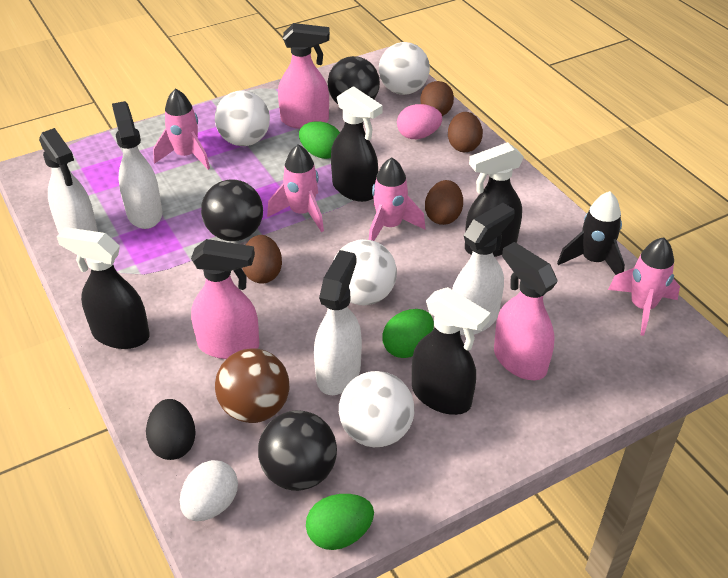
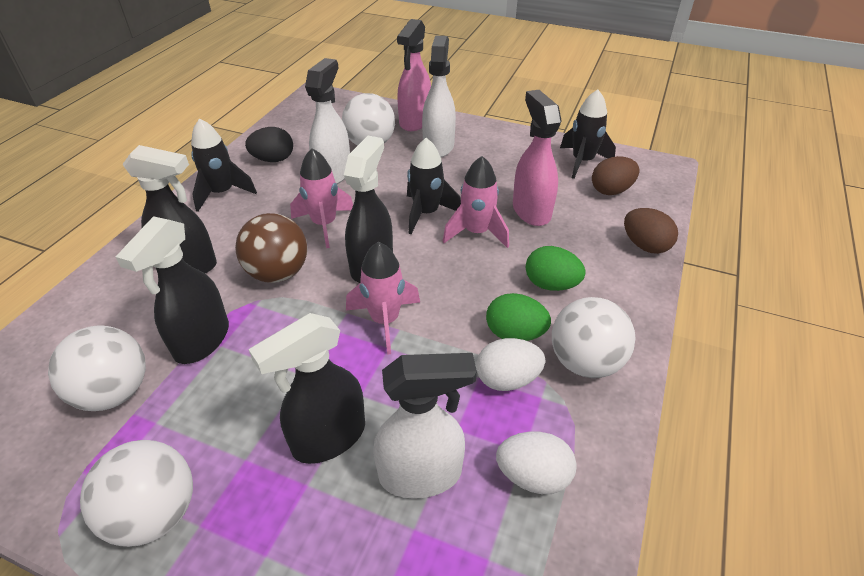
black ball: [201,179,263,241] [258,410,337,491] [328,56,380,104] = 3 -> none = 0
black rocket: [557,191,625,275] = 1 -> [191,118,257,212] [407,138,461,234] [560,89,616,179] = 3
brown egg: [242,235,282,284] [420,81,454,116] [425,180,463,225] [448,112,483,152] = 4 -> [592,156,639,195] [624,208,678,254] = 2
green egg: [299,121,340,159] [306,494,374,550] [382,309,434,358] = 3 -> [486,293,551,341] [526,246,586,291] = 2
pink egg: [397,104,442,139] = 1 -> none = 0
pink rocket: [153,88,210,169] [267,144,324,232] [369,157,425,241] [608,237,680,336] = 4 -> [290,148,353,248] [346,242,420,355] [443,156,509,248] = 3
pink spray bottle: [191,239,259,359] [278,23,330,129] [494,242,558,380] = 3 -> [397,19,431,131] [513,90,562,226] = 2
white egg: [180,460,238,521] = 1 -> [476,338,545,391] [496,431,577,494] = 2
white spray bottle: [39,128,98,233] [112,101,162,229] [314,250,362,395] [452,203,515,336] = 4 -> [305,58,350,184] [373,353,477,499] [422,35,456,157] = 3

